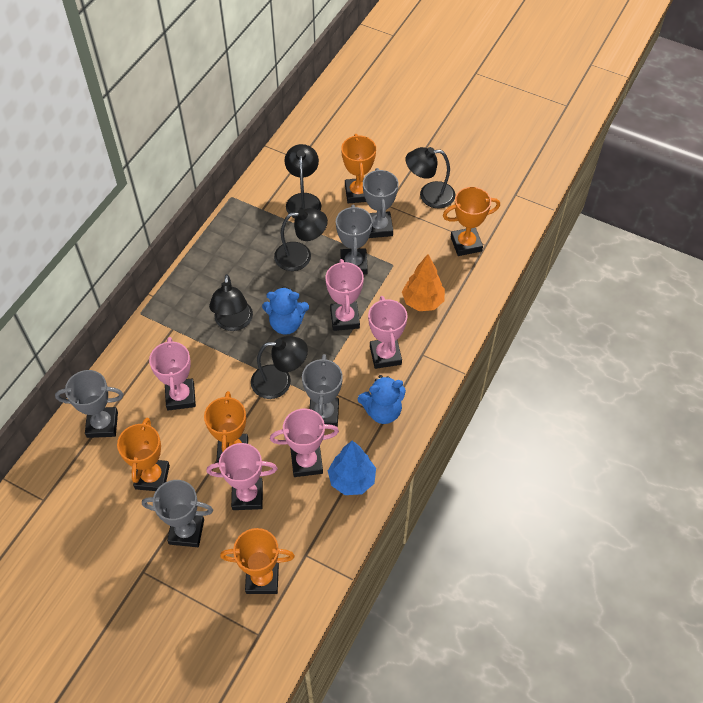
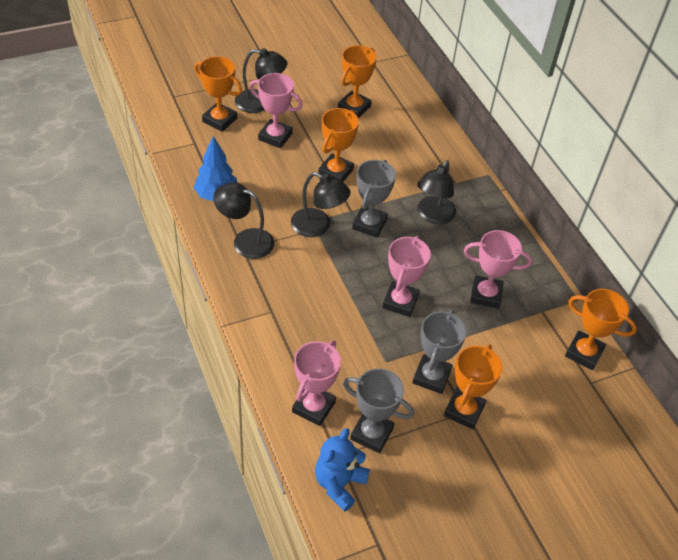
black lamp: [209,274,253,331] [251,336,308,399] [274,208,328,271] [285,144,321,218] [406,147,455,208] = 5 -> [213,182,274,259] [235,48,287,113] [291,172,351,237] [417,160,456,224] = 4
blue teddy bear: [262,286,309,335] [357,375,406,424] = 2 -> [315,428,370,512] = 1
grey trophy: [55,370,124,438] [142,480,213,547] [302,354,343,427] [336,205,372,274] [363,168,398,238] = 5 -> [343,368,414,453] [352,160,396,238] [412,310,467,394] = 3
orange tree: [402,254,445,311] = 1 -> none = 0
pink trophy: [149,337,196,411] [206,443,277,510] [270,409,339,477] [325,259,364,331] [368,296,407,369] = 5 -> [250,73,303,148] [292,341,341,426] [382,236,431,317] [464,230,532,309] = 4

